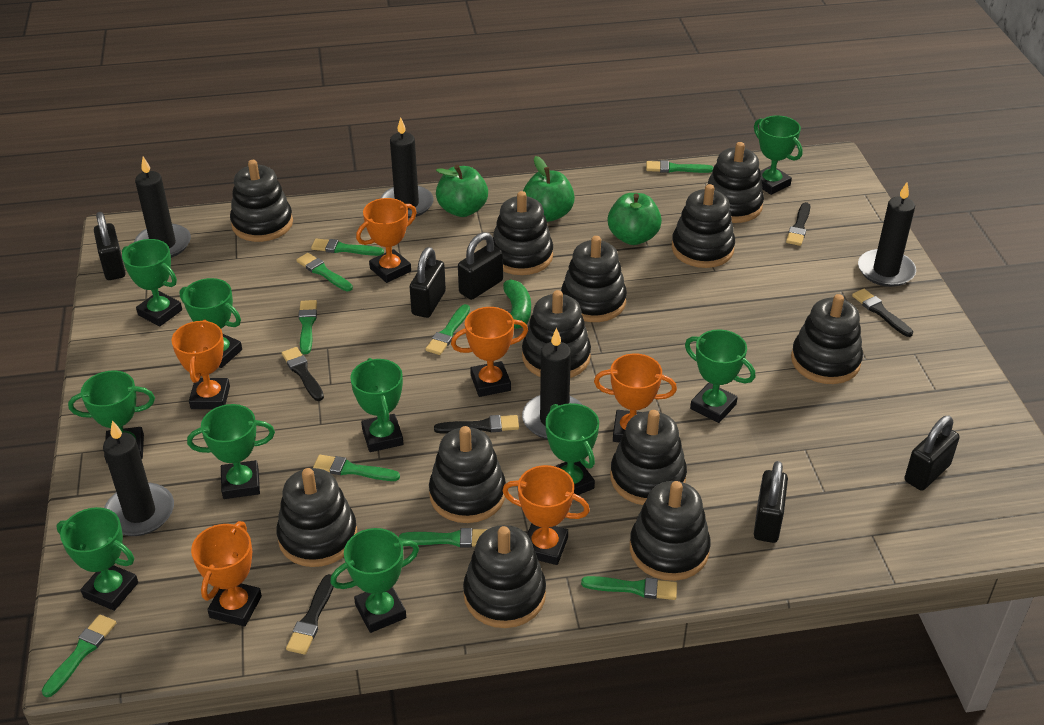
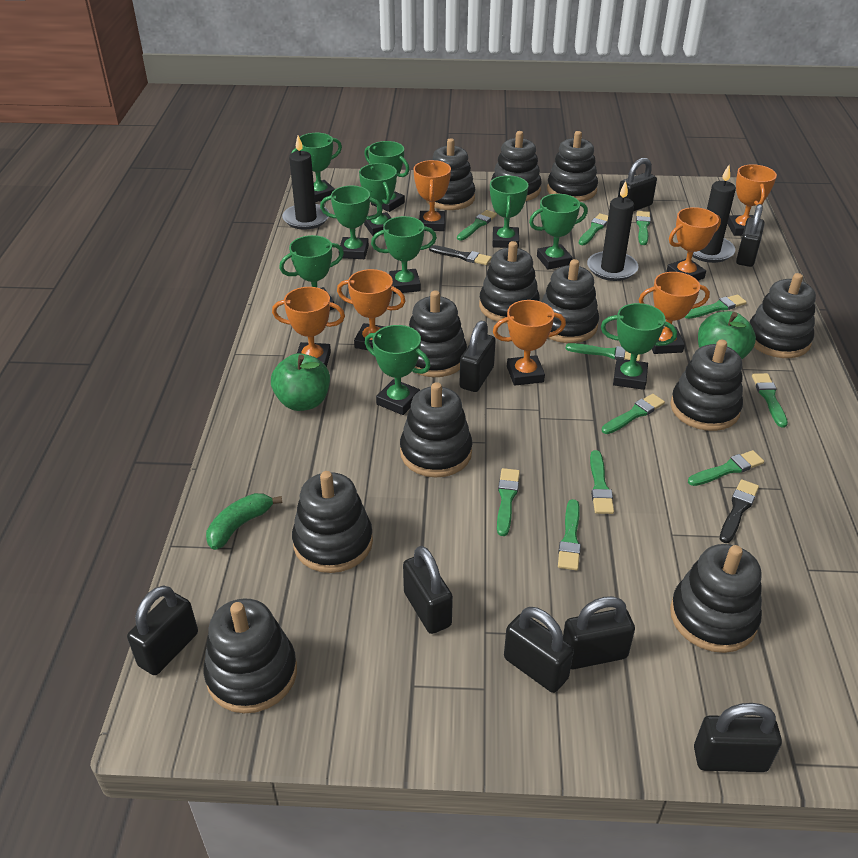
black brush: [282,347,324,401] [286,574,334,655] [434,415,519,433] [786,202,810,246] [852,289,913,337] = 5 -> [429,245,492,265] [720,479,759,543] = 2
black candle: [103,420,174,536] [134,157,191,258] [380,117,434,218] [522,328,582,439] [858,182,916,287] = 5 -> [282,136,329,230] [587,181,639,281] [692,165,736,263] = 3
black padlock: [94,212,126,280] [410,247,446,318] [458,232,503,300] [754,461,788,543] [904,416,960,491] = 5 -> [127,586,198,675] [403,546,453,634] [459,321,496,392] [504,607,574,693] [563,596,635,669] [618,158,657,211] [694,703,782,772] [736,204,765,267] = 8
green apple: [436,165,488,217] [523,156,575,222] [608,193,662,245] = 3 -> [271,353,330,411] [698,311,756,359] = 2
green brush: [42,614,116,697] [296,253,353,291] [299,300,317,354] [311,239,384,256] [313,455,400,481] [399,528,487,547] [425,304,470,355] [581,576,677,600] [646,160,714,173] = 9 -> [457,210,497,241] [497,468,520,536] [558,499,581,570] [566,343,641,361] [579,213,608,245] [590,450,614,514] [602,394,665,434] [636,211,651,245] [685,294,747,319] [688,450,764,486] [752,373,788,427] = 11
orange trophy: [171,319,230,409] [191,521,262,626] [356,198,417,283] [451,307,528,397] [503,465,590,565] [594,353,677,443] = 6 -> [272,287,345,367] [337,269,406,350] [413,160,451,231] [493,300,566,386] [639,272,710,354] [666,207,721,281] [727,164,777,236] = 7

